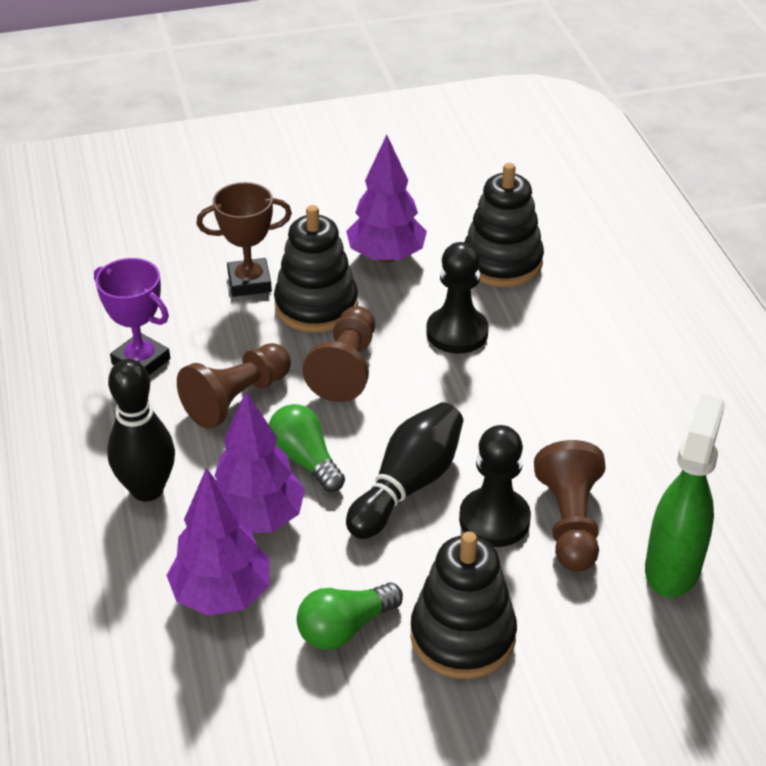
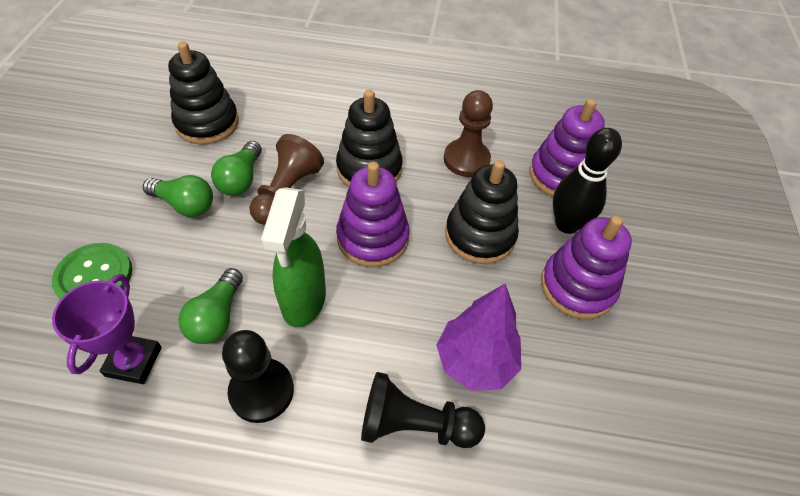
black bowling pin: [107,359,175,502] [346,402,463,539] = 2 -> [553,128,622,234] = 1
brown pawn: [177,343,291,429] [303,306,375,402] [534,440,606,571] = 3 -> [249,134,324,224] [444,90,493,177] = 2
brown trophy: [197,182,292,297] = 1 -> none = 0
green button: none = 0 -> [52,243,132,300] = 1
green light bulb: [269,404,345,492] [297,582,403,650] = 2 -> [143,175,213,217] [178,268,243,344] [211,141,262,196] = 3
purple stacking toy: none = 0 -> [336,162,410,267] [530,98,605,197] [541,215,632,319] = 3
purple tree: [167,468,270,616] [215,392,305,533] [346,135,427,263] = 3 -> [436,284,521,391] = 1

